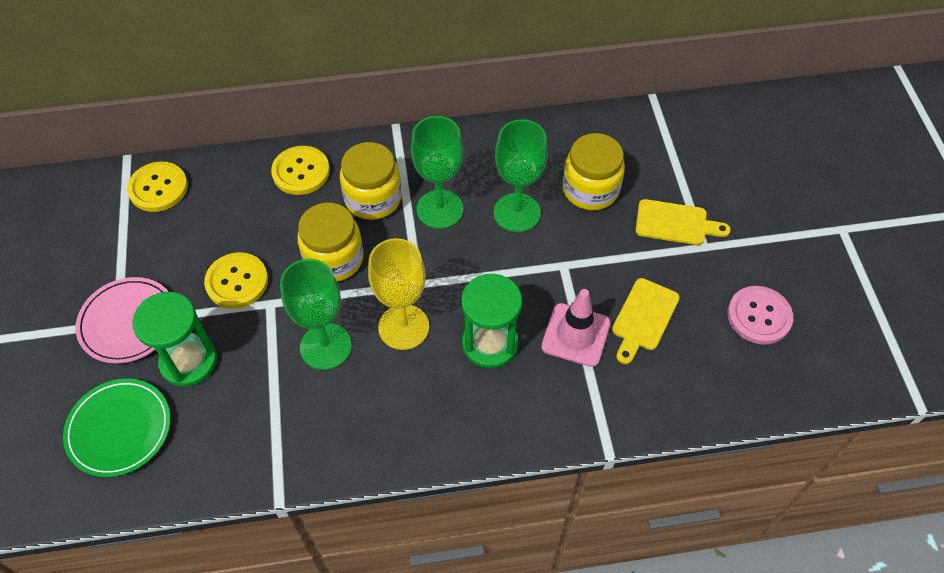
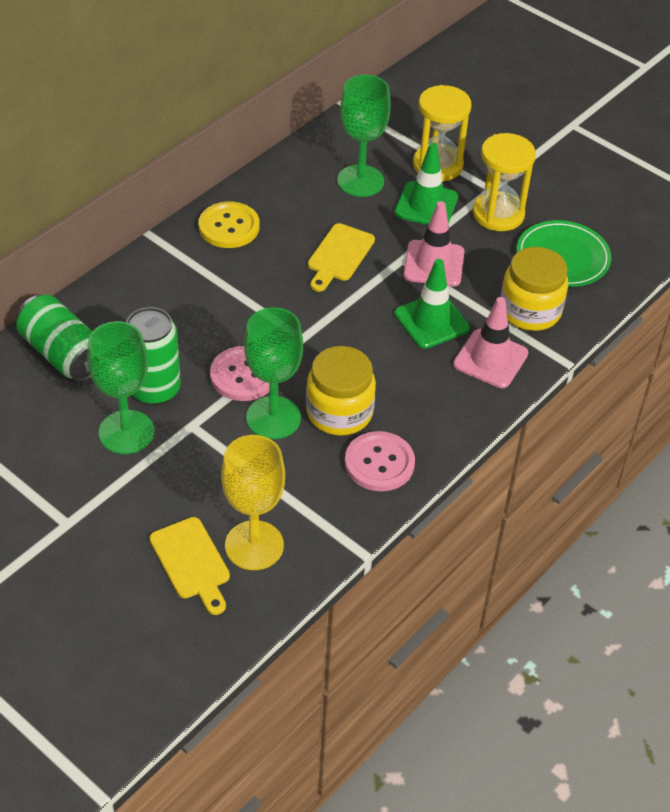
green can: none = 0 -> [16,295,92,382] [126,307,181,405] = 2
green hourglass: [132,292,217,387] [461,273,522,368] = 2 -> none = 0
green traffic cone: none = 0 -> [394,259,470,349] [395,143,458,225] = 2
pink button: [727,286,793,345] = 1 -> [210,346,269,401] [345,431,415,491] = 2
pink plate: [76,277,169,364] = 1 -> none = 0
pink traffic cone: [541,289,611,367] = 1 -> [403,201,464,287] [453,297,528,388] = 2
yellow button: [127,162,188,212] [204,252,268,309] [271,146,330,195] = 3 -> [199,202,260,248] = 1
yellow hourglass: none = 0 -> [413,85,471,181] [473,133,536,231] = 2
yellow jar: [297,203,364,282] [340,142,402,220] [563,133,625,210] = 3 -> [306,346,376,436] [500,247,568,331] = 2

